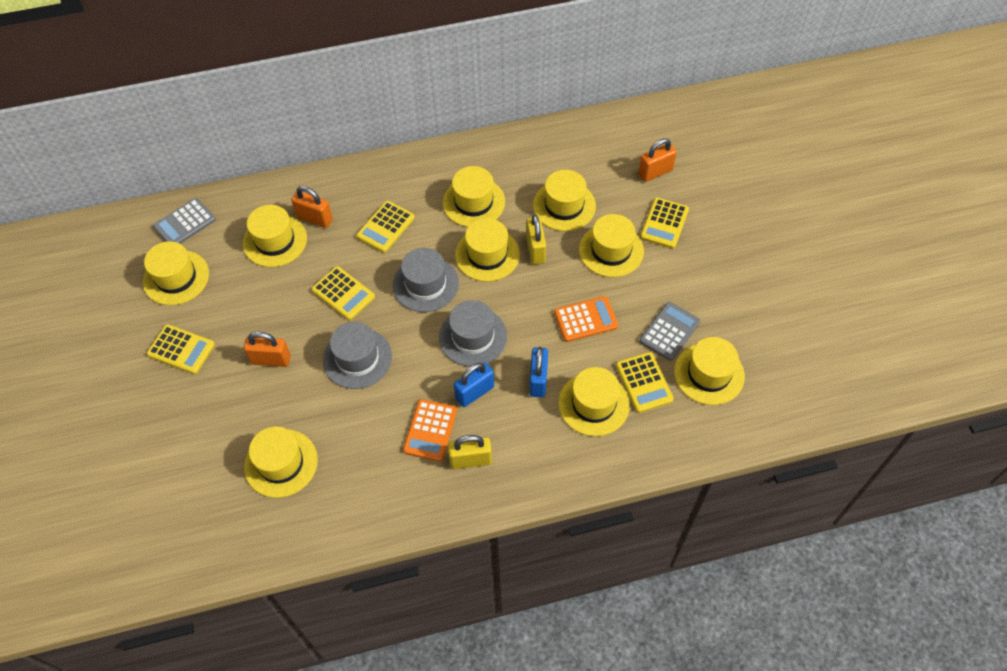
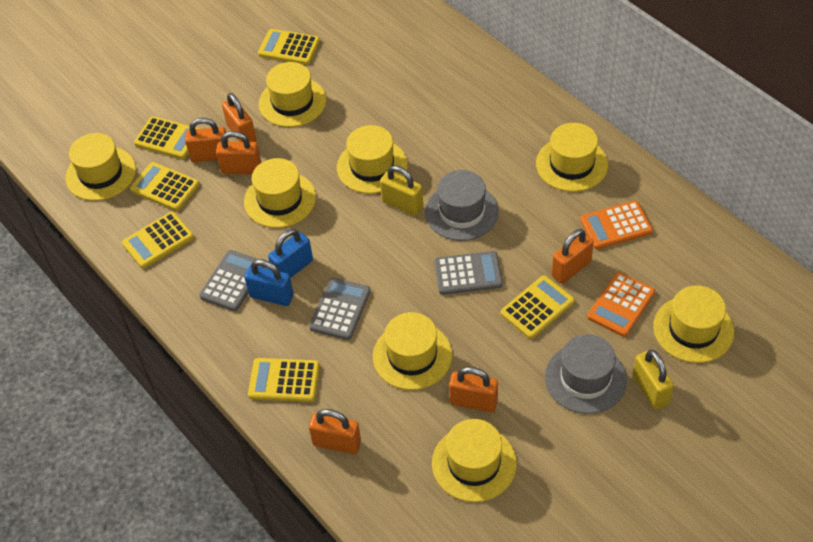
grey calculator: [153,198,216,244] [639,302,700,361] = 2 -> [199,250,265,311] [309,278,371,340] [435,251,503,295] = 3
grey hat: [323,322,392,389] [393,248,459,312] [439,300,507,367] = 3 -> [425,170,499,241] [545,334,627,414] = 2
orange padlock: [244,332,291,367] [291,186,333,228] [638,138,677,182] = 3 -> [185,118,229,162] [216,131,261,174] [222,93,256,142] [309,409,361,454] [449,367,498,412] [552,229,594,284] = 6
yellow calculator: [147,324,215,374] [311,266,375,320] [356,201,415,253] [616,352,674,413] [640,198,689,249] = 5 -> [122,212,194,269] [130,162,200,211] [134,116,199,159] [248,358,320,402] [258,29,320,65] [500,275,575,339] = 6
yellow hat: [143,241,209,305] [243,205,307,267] [244,427,318,498] [443,166,505,227] [455,218,520,282] [533,170,596,231] [558,367,630,436] [579,214,644,277] [674,337,745,405] = 9 -> [65,133,136,201] [244,158,316,228] [259,62,326,127] [337,125,408,194] [373,312,452,390] [432,419,517,502] [536,123,608,192] [653,285,734,363] = 8

